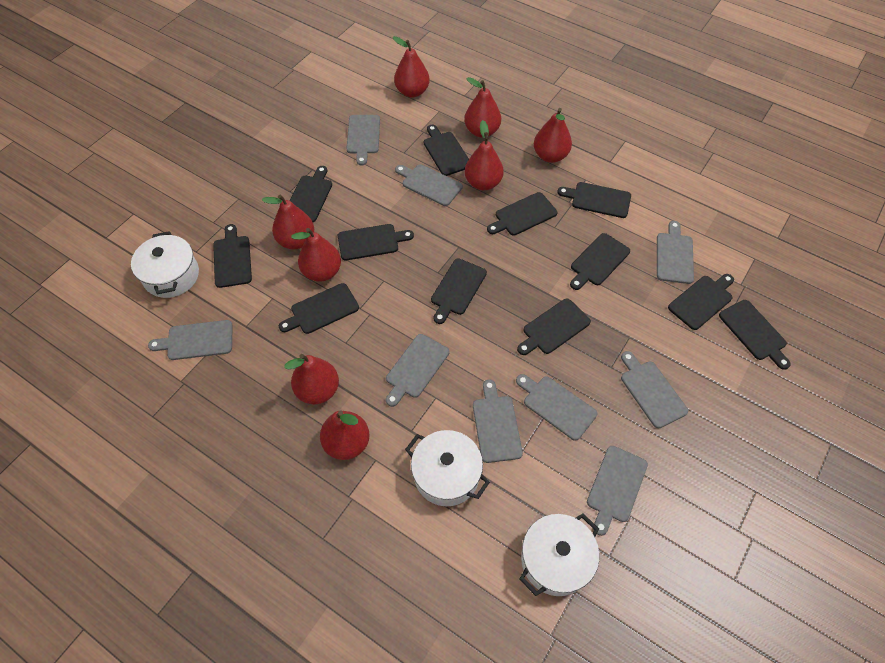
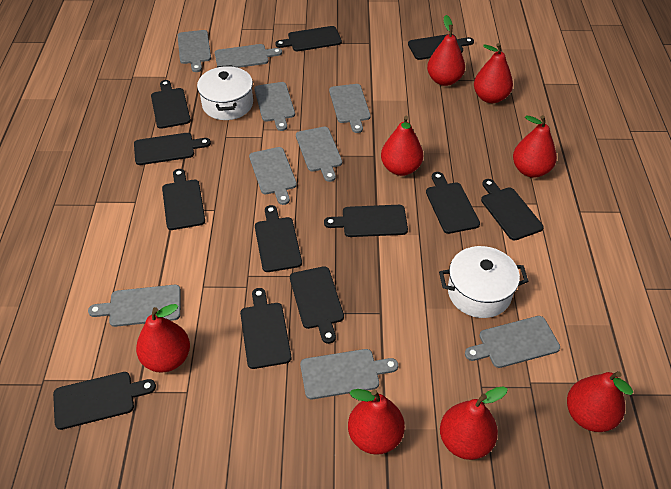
white pot: [131,231,199,298] [405,430,490,506] [520,514,599,596] = 3 -> [197,65,253,120] [439,246,529,318] = 2

